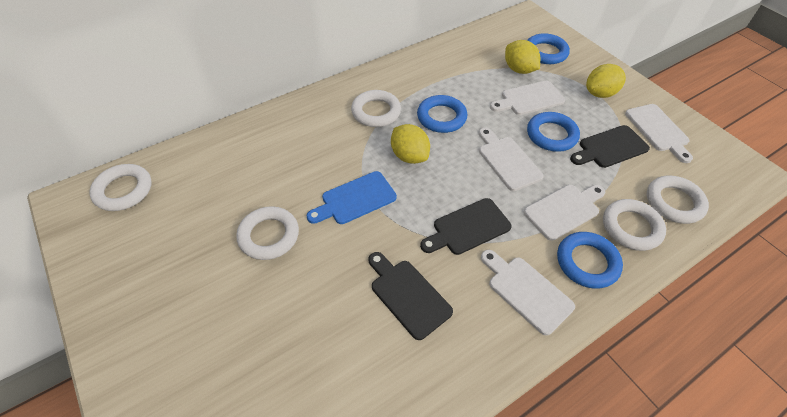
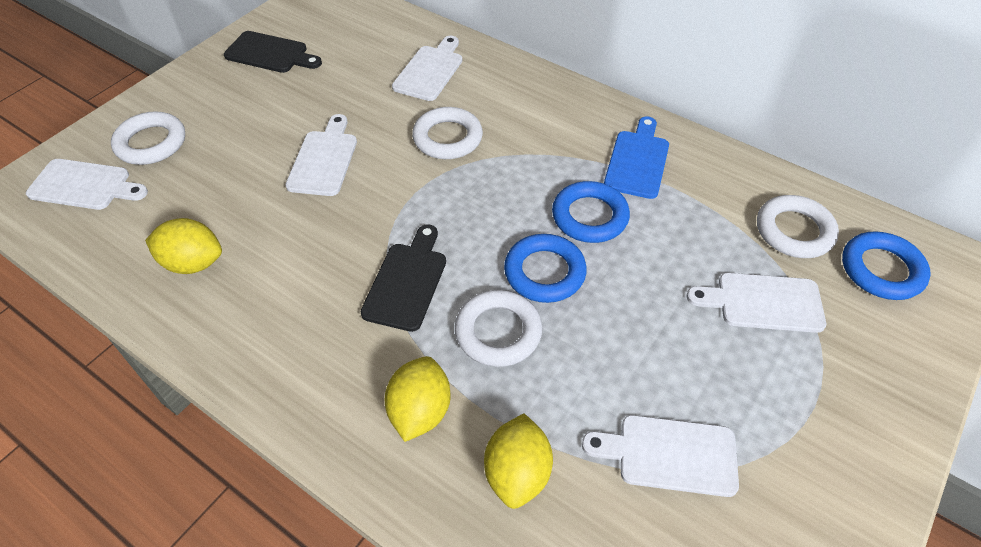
black cutting board: [368,252,453,340] [420,198,512,255] [570,125,650,168] = 3 -> [224,31,322,73] [361,224,446,332] = 2
blue ring: [417,95,467,133] [527,33,570,64] [527,112,580,152] [557,232,623,289] = 4 -> [504,234,587,303] [552,181,630,243] [842,231,931,300] = 3
white ring: [89,164,152,211] [236,206,299,260] [351,90,401,127] [603,199,666,251] [647,176,709,224] = 5 -> [111,111,185,165] [412,107,483,159] [455,290,542,367] [757,195,839,258] = 4

